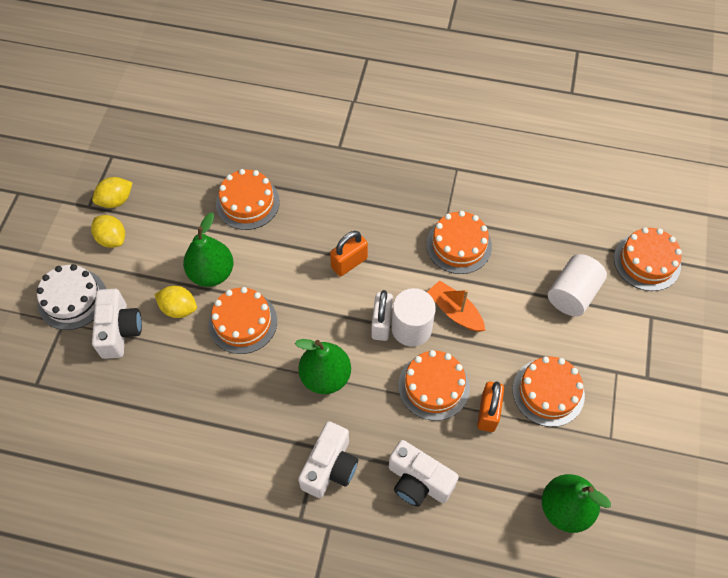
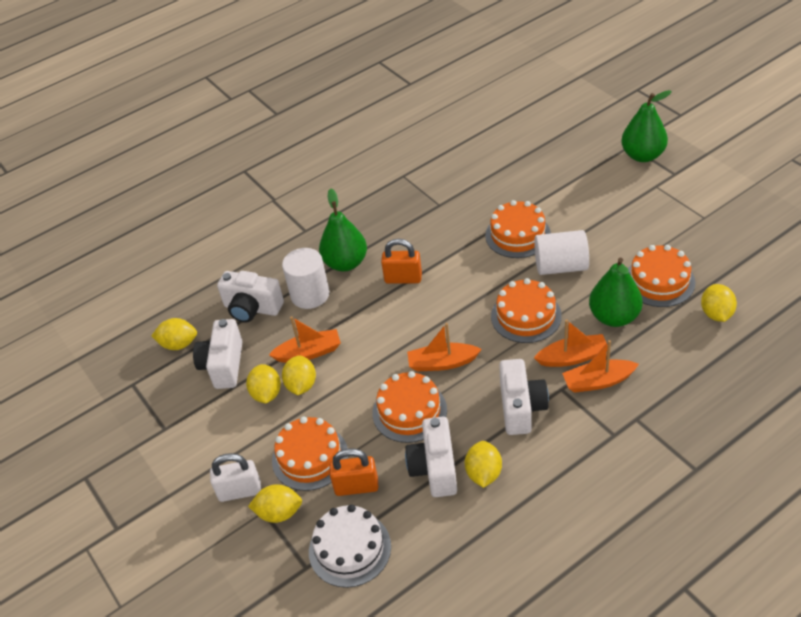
orange boat: [427,280,485,332] = 1 -> [269,316,341,363] [407,323,482,371] [534,319,608,367] [562,340,639,393] = 4
orange cake: [208,287,277,354] [216,169,280,230] [398,350,470,421] [427,211,492,274] [512,356,585,427] [614,227,682,291] = 6 -> [272,417,348,491] [372,371,447,443] [485,200,551,258] [491,278,562,343] [628,245,696,307] = 5
white camera: [92,289,142,359] [298,421,358,498] [389,440,459,507] = 3 -> [193,319,243,389] [217,271,284,323] [405,417,457,497] [499,359,549,435] = 4
yellow lemon: [91,215,125,248] [92,177,133,208] [154,286,197,318] = 3 -> [151,318,197,350] [246,364,281,404] [248,484,302,523] [282,355,316,395] [465,441,502,488] [701,284,737,322] = 6

